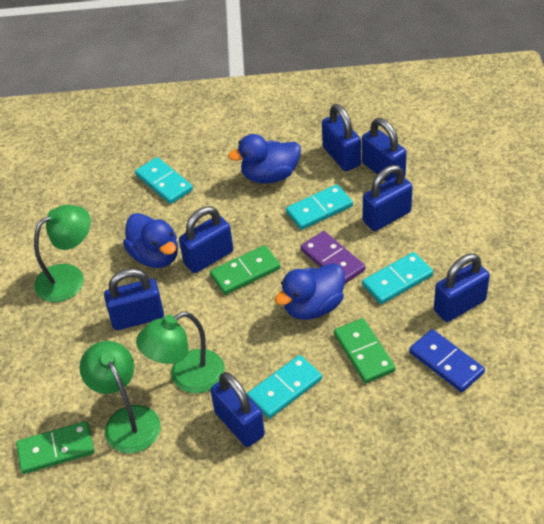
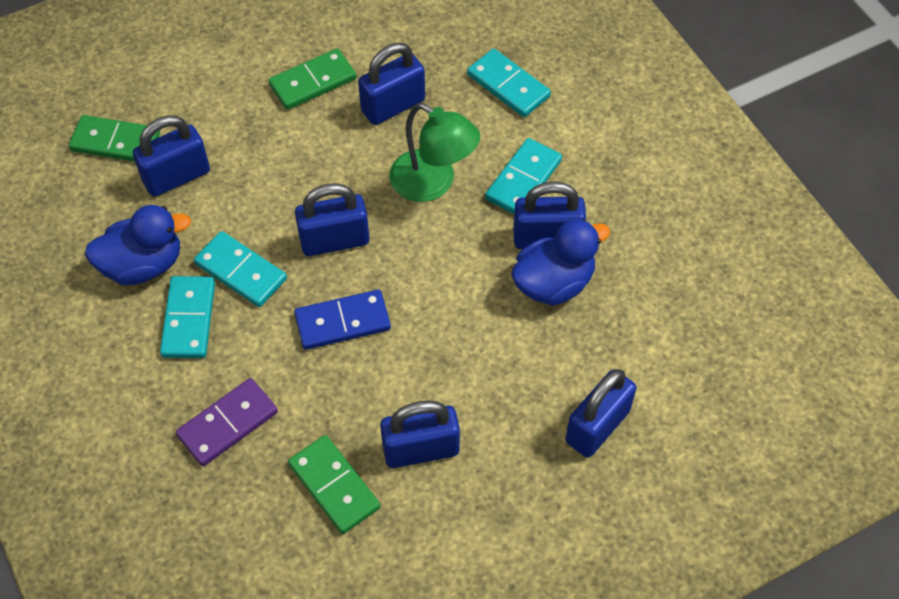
blue duck: [123,213,178,268] [228,134,301,184] [275,263,345,320] = 3 -> [85,205,191,285] [511,219,610,306] = 2
blue padlock: [104,268,164,330] [179,206,233,273] [210,372,265,447] [322,104,361,171] [362,118,407,181] [363,165,413,231] [434,254,490,322] = 7 -> [133,116,210,197] [295,183,369,256] [358,43,425,125] [380,401,460,468] [513,182,586,249] [565,369,636,457] = 6
green lamp: [34,205,91,302] [80,341,161,453] [136,311,225,393] = 3 -> [389,103,480,202] = 1

